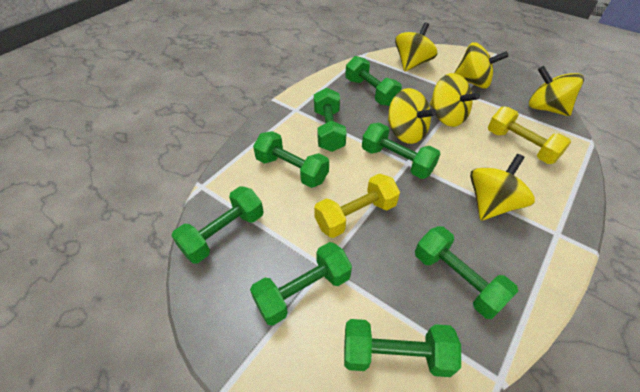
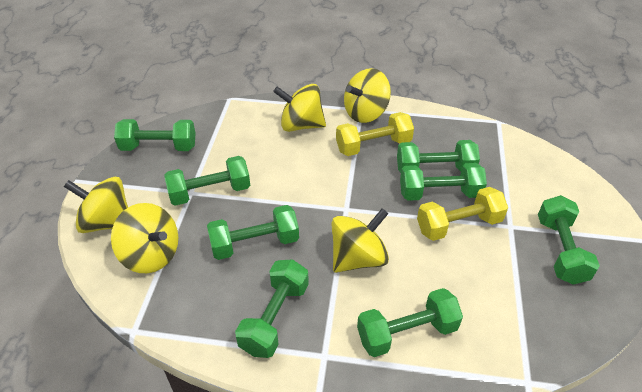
yellow spinning top: [388,88,437,144] [395,22,437,72] [430,73,480,127] [454,42,508,88] [470,154,535,220] [529,66,584,116] = 6 -> [64,177,128,233] [111,203,178,273] [273,84,326,132] [332,208,389,273] [344,68,391,123] = 5

